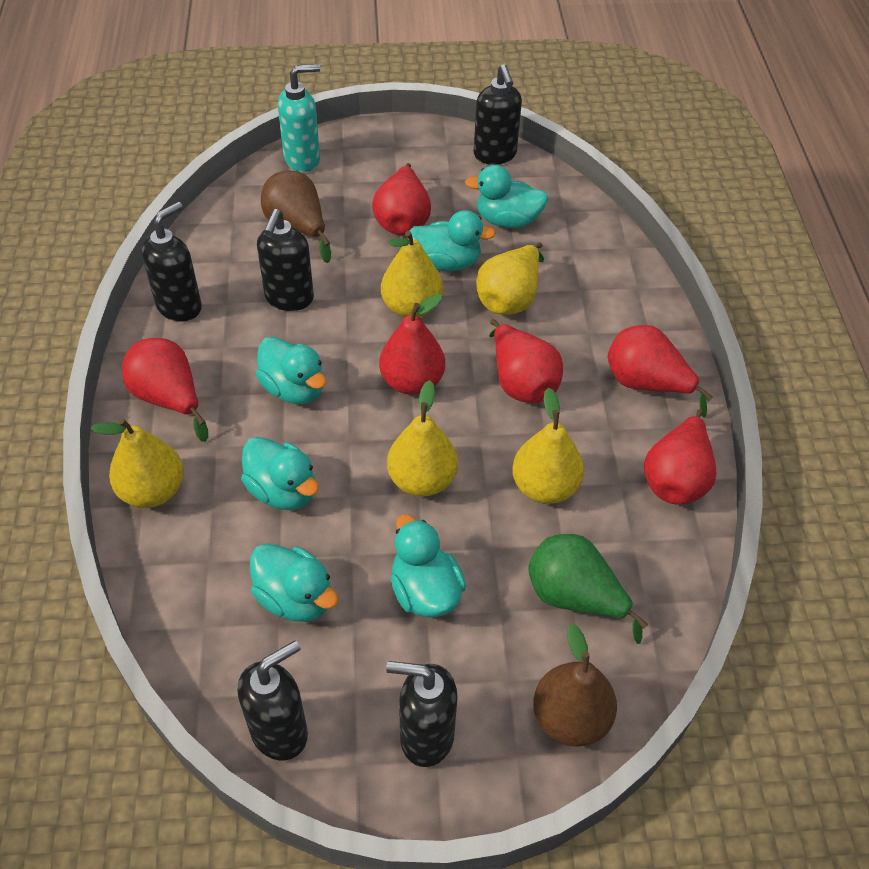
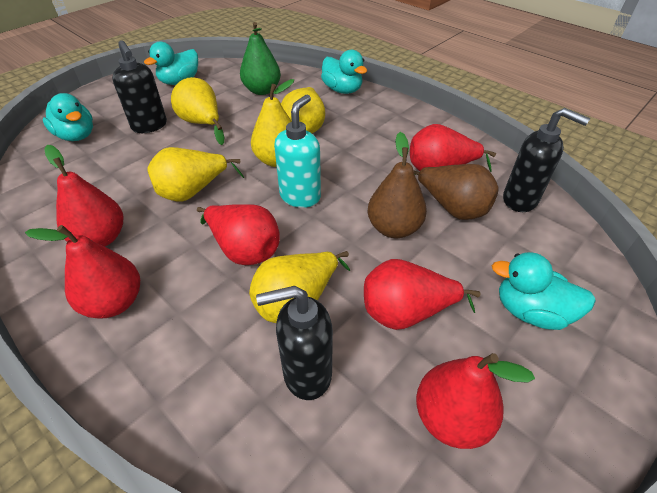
black soap dispenser: [142,202,202,322] [238,640,308,760] [257,209,314,311] [386,661,458,767] [474,64,522,165] = 5 -> [112,40,167,133] [256,286,333,400] [503,108,590,212] = 3
turquoise duck: [241,436,319,510] [250,543,338,622] [256,336,326,404] [390,514,466,617] [410,210,496,271] [465,165,549,228] = 6 -> [42,93,93,141] [144,41,198,85] [321,50,367,94] [492,252,596,330] = 4

